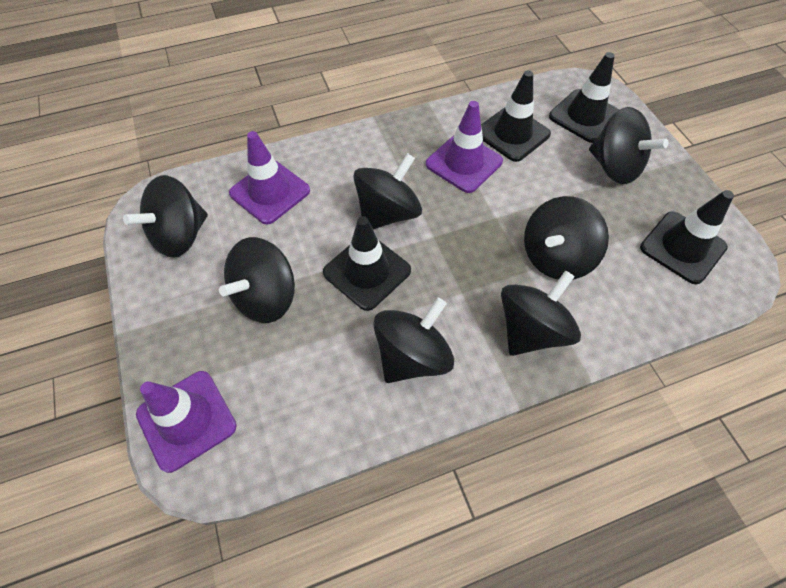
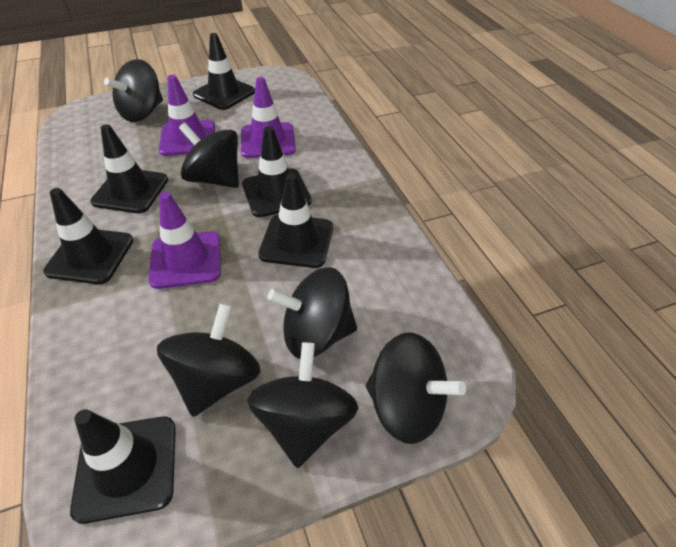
black spinning top: [123,175,208,258] [219,237,295,323] [353,153,422,229] [374,298,454,383] [501,270,581,356] [524,196,609,280] [589,107,668,184] = 7 -> [104,59,163,122] [157,303,261,417] [179,123,239,188] [247,342,358,468] [267,267,357,359] [366,332,466,444] = 6
black traffic cone: [323,216,411,311] [481,70,551,162] [549,52,619,143] [640,190,734,284] = 4 -> [43,188,133,284] [70,409,176,524] [90,124,168,213] [193,33,255,110] [242,127,312,217] [258,173,333,268] = 6

